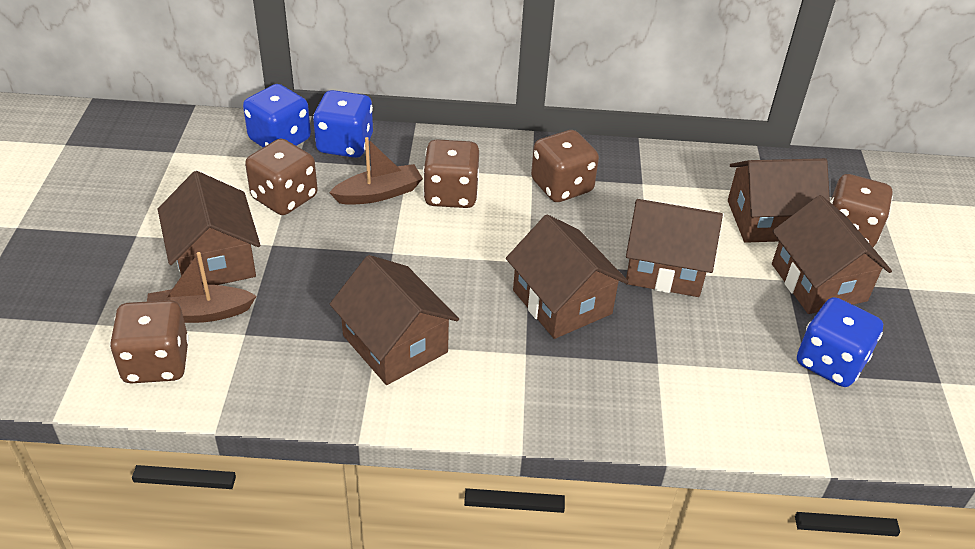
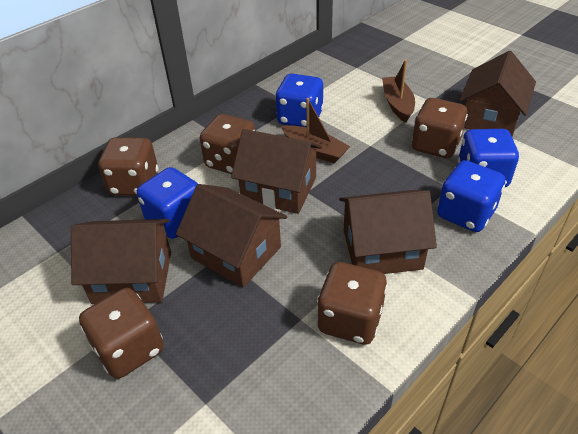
blue dice: [243,84,311,147] [313,90,373,158] [797,297,883,387] = 3 -> [137,167,198,239] [275,74,324,128] [437,160,505,232] [458,129,519,187] = 4
brown house: [158,171,260,285] [330,255,459,385] [506,214,629,339] [626,199,723,297] [728,158,830,243] [772,195,892,314] = 6 -> [71,219,171,304] [176,184,287,287] [231,129,322,214] [339,190,437,274] [459,51,536,137] = 5

